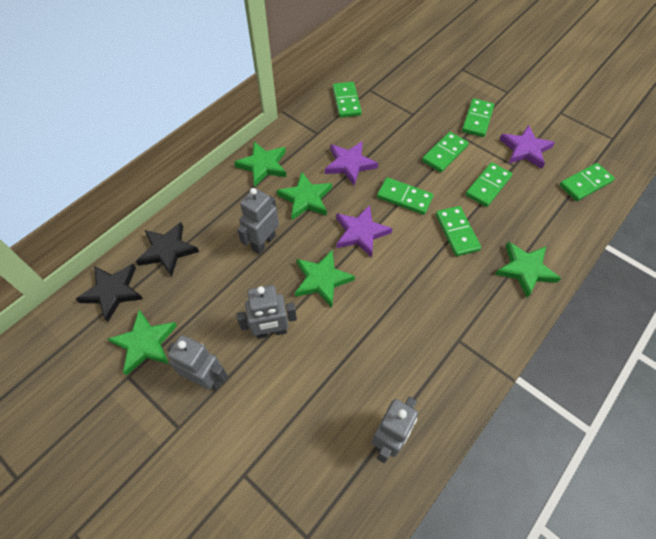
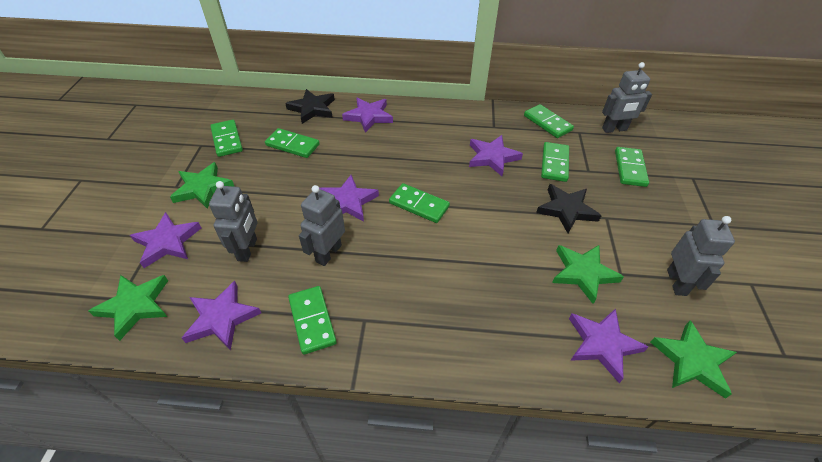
green star: [108,310,177,376] [234,142,286,186] [277,172,332,220] [295,249,355,307] [495,242,561,298] = 5 -> [89,275,168,341] [170,162,234,209] [552,245,624,304] [650,320,737,399] = 4
purple star: [325,141,378,186] [336,205,393,258] [499,125,555,169] = 3 -> [130,212,201,268] [182,281,261,351] [319,175,379,221] [342,97,393,133] [469,135,523,176] [569,308,649,383] = 6

